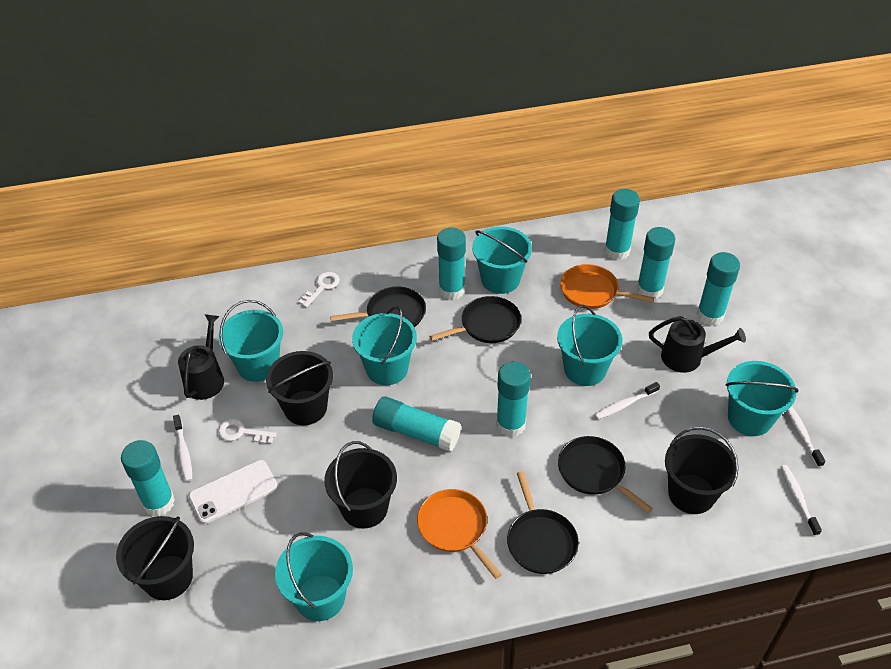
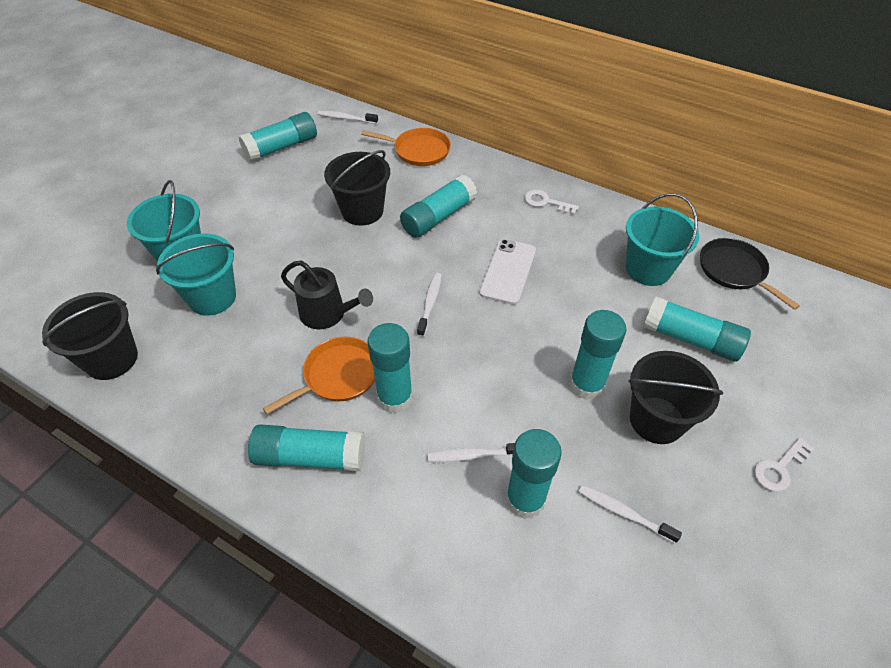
black bucket: [116,516,194,600] [266,351,333,425] [324,441,397,529] [665,427,739,514] = 4 -> [42,292,138,380] [324,150,390,226] [628,351,723,444] = 3
black pan: [330,287,426,327] [429,296,521,343] [507,471,579,574] [558,436,653,513] = 4 -> [700,238,800,310] = 1
black watering can: [178,314,224,400] [649,316,746,373] = 2 -> [281,260,373,329] = 1
turquoise bucket: [218,300,283,382] [275,532,353,621] [352,306,417,385] [472,227,532,294] [557,305,623,386] [725,361,798,436] = 6 -> [127,180,201,262] [156,233,236,316] [626,193,699,286] = 3

